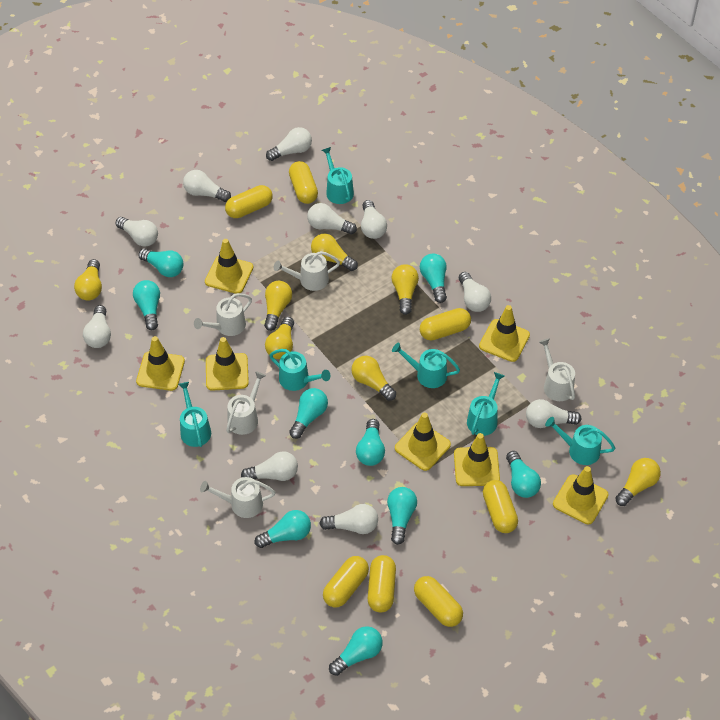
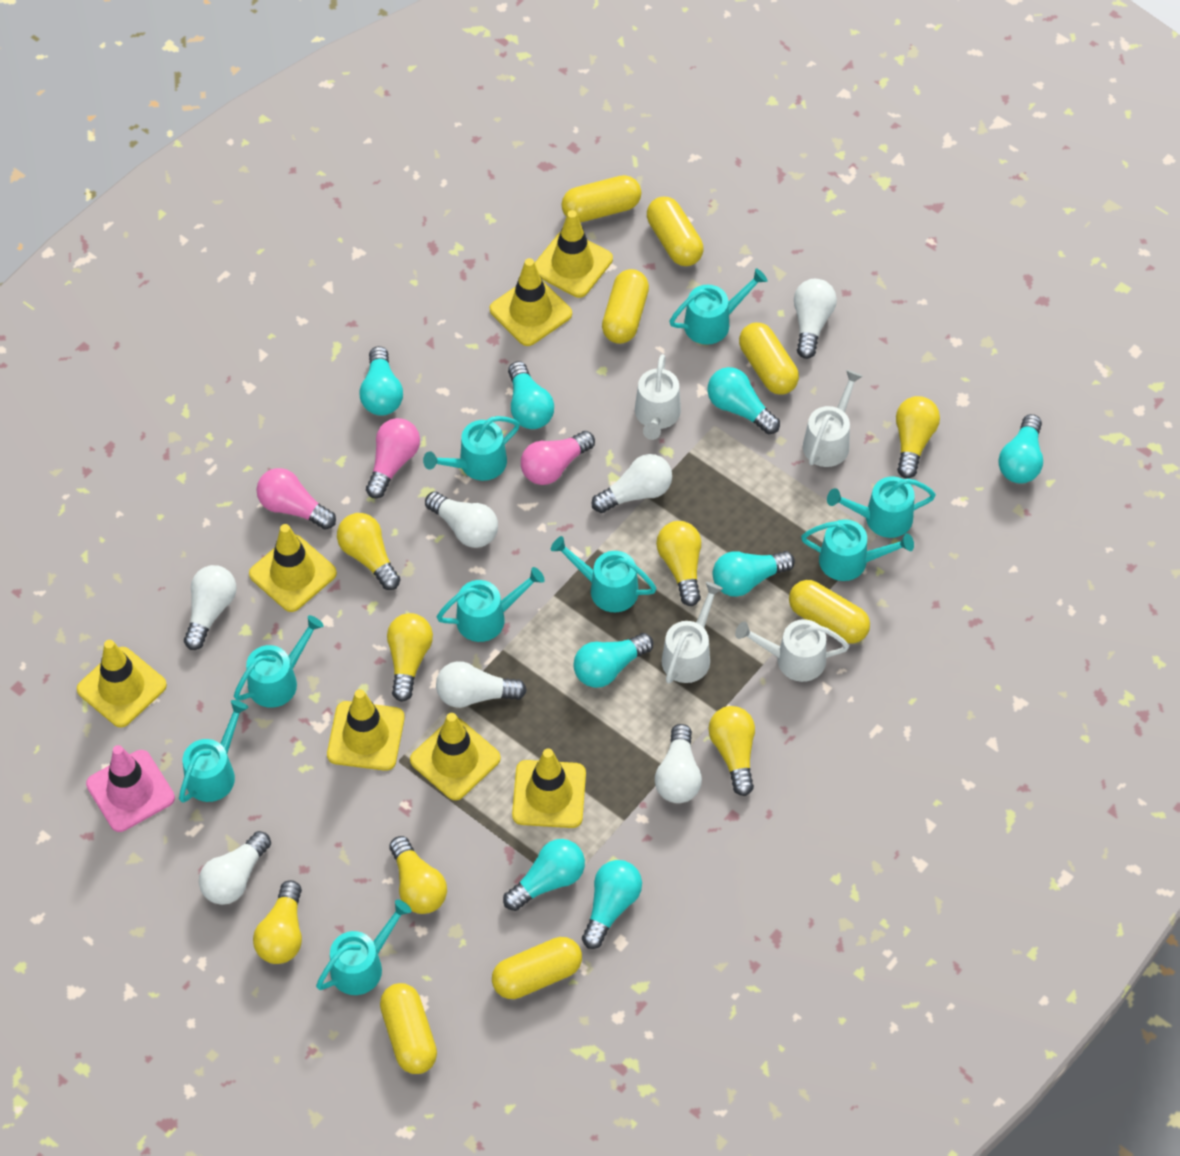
pink light bulb: none = 0 -> [257,468,336,530] [366,418,420,499] [521,431,595,485] = 3
pink traffic cone: none = 0 -> [86,745,175,832] = 1
turquoise light bulb: [133,280,160,330] [138,248,183,277] [255,510,311,548] [289,388,328,439] [329,626,383,676] [356,419,385,466] [387,487,417,545] [420,253,447,303] [506,451,541,498] = 9 -> [359,346,403,415] [503,839,585,911] [508,361,554,429] [573,633,653,688] [582,860,642,949] [708,367,780,434] [713,551,795,597] [998,414,1043,483] = 8
turquoise watering can: [178,382,211,447] [269,349,331,391] [322,147,354,204] [392,343,460,388] [467,372,504,436] [545,417,615,465] = 6 -> [179,700,248,803] [234,615,324,708] [316,900,412,995] [423,416,520,481] [437,567,545,642] [551,536,657,612] [669,268,767,345] [801,519,914,581] [827,477,936,538] = 9
white light bulb: [83,305,111,348] [115,217,158,246] [183,170,231,202] [241,451,298,481] [266,127,312,161] [307,203,357,235] [319,504,378,534] [361,200,387,239] [459,272,491,312] [526,399,581,428] = 10 -> [184,565,236,650] [199,831,271,905] [425,491,498,548] [436,661,527,708] [592,454,672,513] [655,724,702,803] [794,279,837,359] = 7
white watering can: [194,293,252,336] [200,477,275,518] [226,371,266,435] [274,251,340,291] [539,338,575,401] = 5 -> [635,354,681,440] [661,582,723,684] [735,619,849,682] [803,370,863,467] = 4

